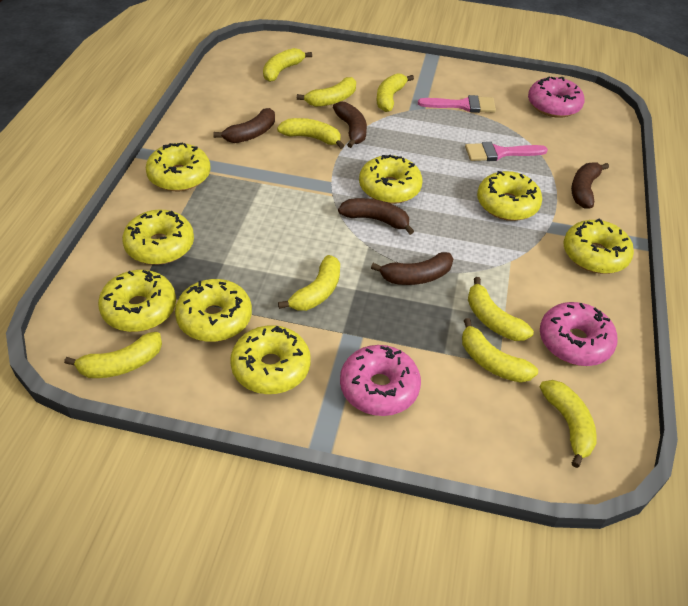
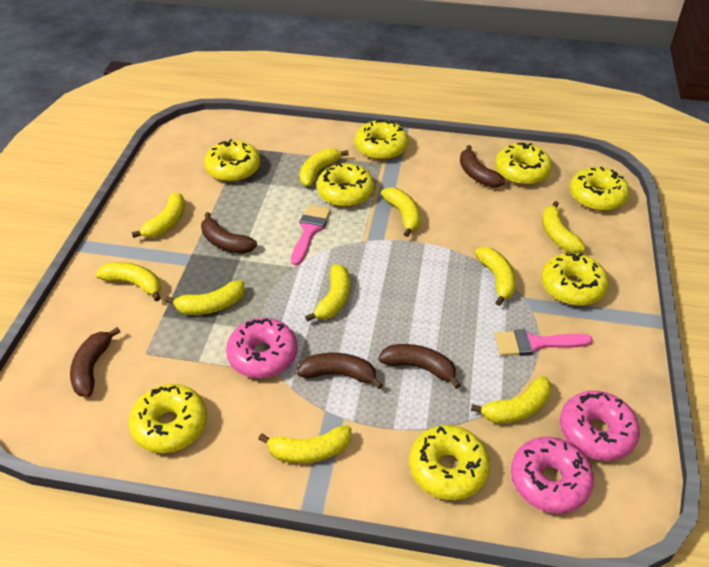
yellow banana: [64,332,162,378] [263,48,312,82] [277,118,344,149] [278,255,340,311] [297,77,356,107] [377,73,414,112] [462,318,538,383] [468,277,534,341] [540,380,597,468] = 9 -> [96,262,161,301] [132,193,185,238] [165,280,245,315] [258,425,351,463] [300,148,349,187] [305,264,350,322] [381,187,420,237] [471,376,552,424] [475,247,516,306] [542,201,586,253] = 10

